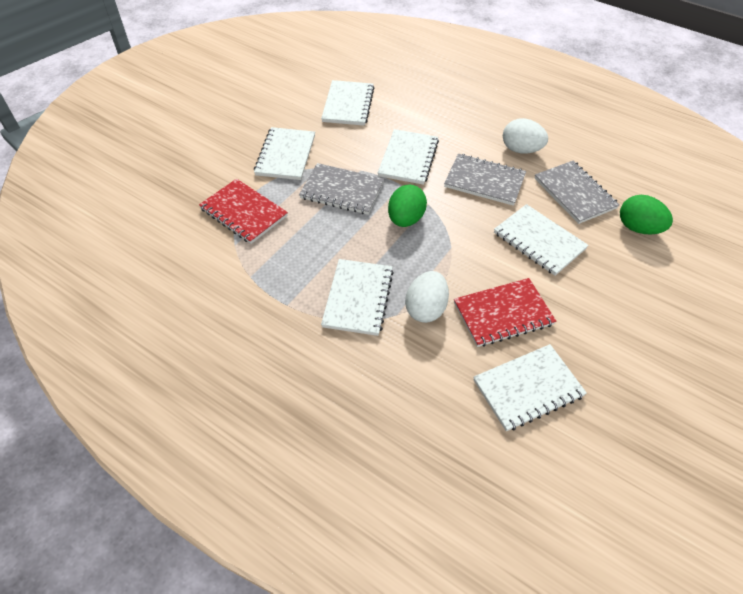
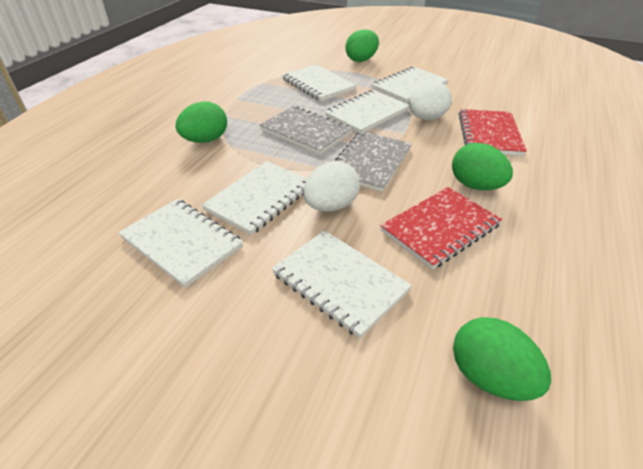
green egg: [388,185,427,227] [620,195,673,235] = 2 -> [176,101,227,143] [345,29,379,62] [452,143,513,190] [453,317,551,401] = 4
grey notebook: [299,163,384,215] [444,154,526,206] [534,161,620,224] = 3 -> [259,106,352,154] [335,131,412,192] = 2

